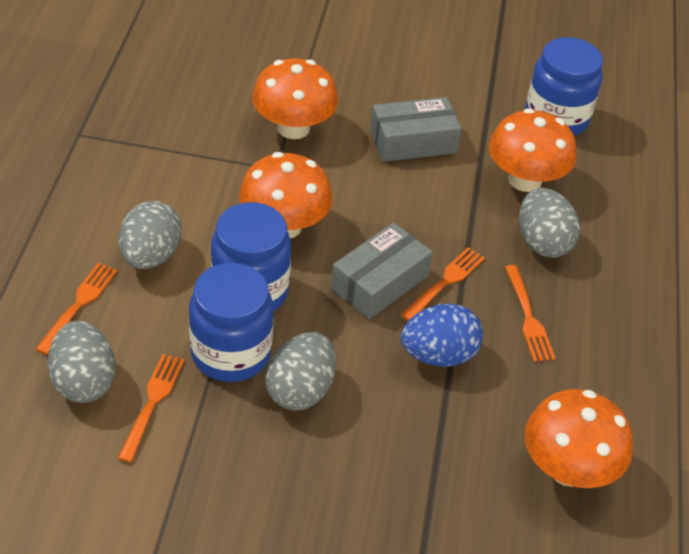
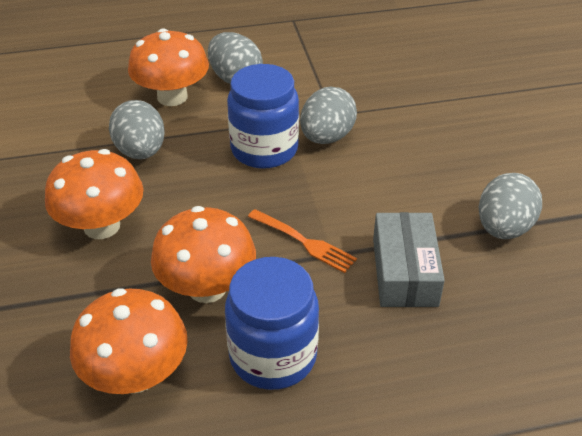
blue egg: [401,303,483,367] = 1 -> none = 0
blue jar: [189,262,273,382] [211,202,291,311] [525,37,603,136] = 3 -> [225,257,319,390] [227,64,299,169] = 2
grey box: [331,223,433,319] [370,97,462,162] = 2 -> [373,212,445,307] = 1
orange fork: [35,263,118,355] [118,354,185,463] [401,247,485,321] [505,265,556,362] = 4 -> [248,209,357,273] = 1

